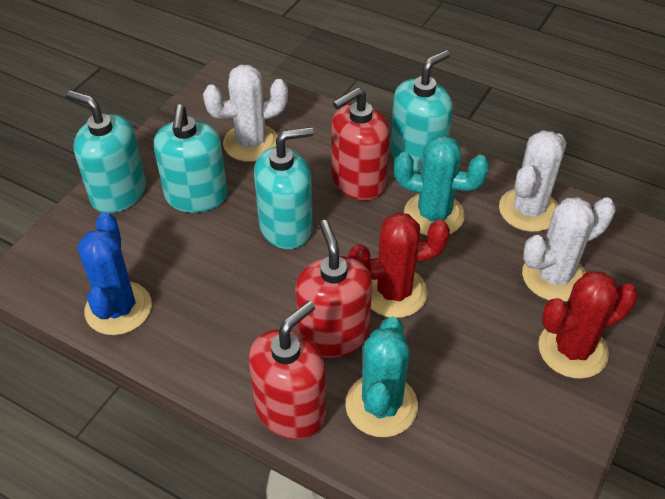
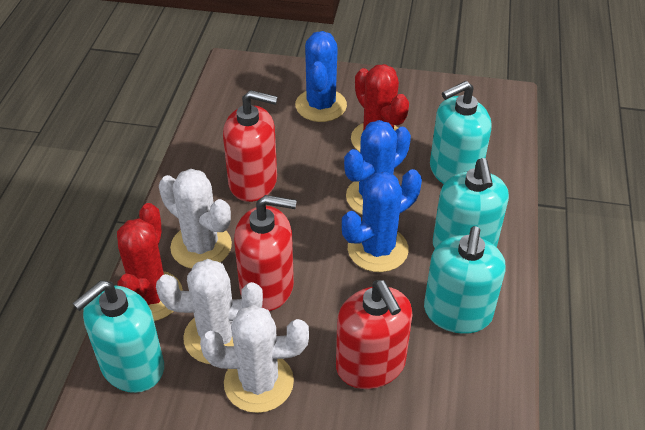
blue cactus: [78,212,152,335] = 1 -> [295,31,347,122] [342,169,422,272] [344,120,411,215] = 3
turquoise cactus: [345,317,418,437] [394,135,489,236] = 2 -> none = 0

